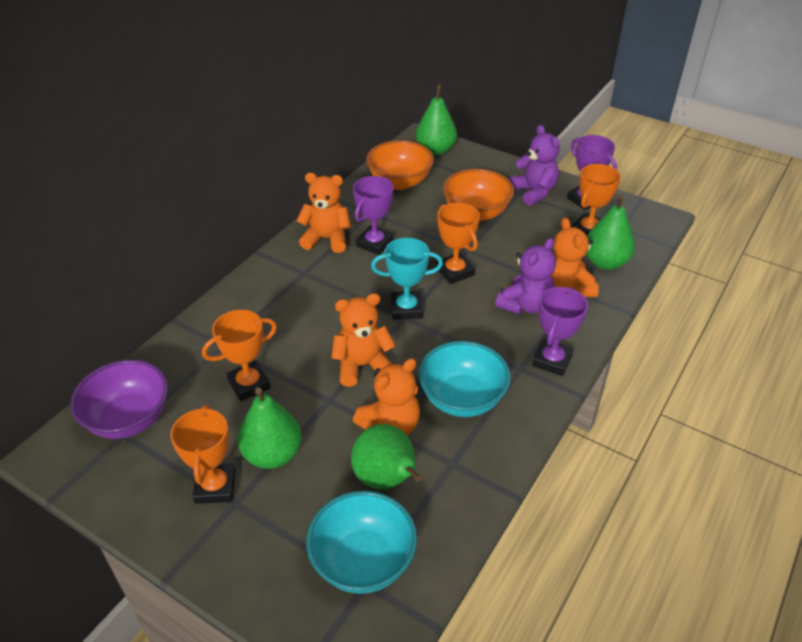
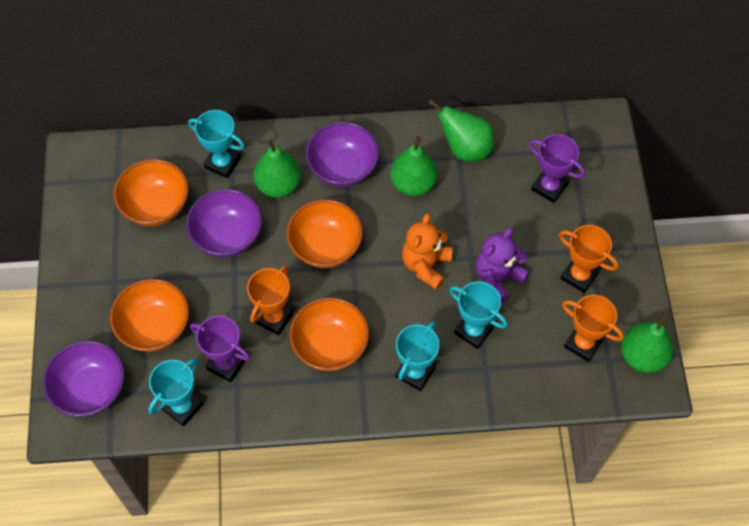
orange bowl: [366,140,434,190] [443,169,514,221] = 2 -> [110,279,189,352] [113,159,189,226] [286,199,363,268] [289,297,369,371] = 4
orange teddy bear: [297,173,351,253] [331,293,396,387] [353,358,420,435] [551,217,599,297] = 4 -> [402,213,453,290] = 1
orange trophy: [170,405,236,504] [202,310,277,401] [436,203,480,284] [572,164,621,236] = 4 -> [247,265,294,335] [559,225,618,293] [562,295,624,362] = 3
purple bowl: [70,360,168,439] = 1 -> [43,341,125,417] [186,189,262,257] [306,122,379,187] = 3
purple teddy bear: [495,238,556,314] [509,125,560,206] = 2 -> [476,228,529,303] = 1
purple trophy: [353,176,393,255] [532,287,588,376] [567,135,617,210] = 3 -> [190,316,250,382] [529,134,585,203] = 2
turquoise bowl: [306,491,417,594] [418,341,511,417] = 2 -> none = 0
turquoise trophy: [371,238,443,320] = 1 -> [148,358,203,426] [188,110,245,178] [395,321,440,391] [449,281,508,349] = 4

